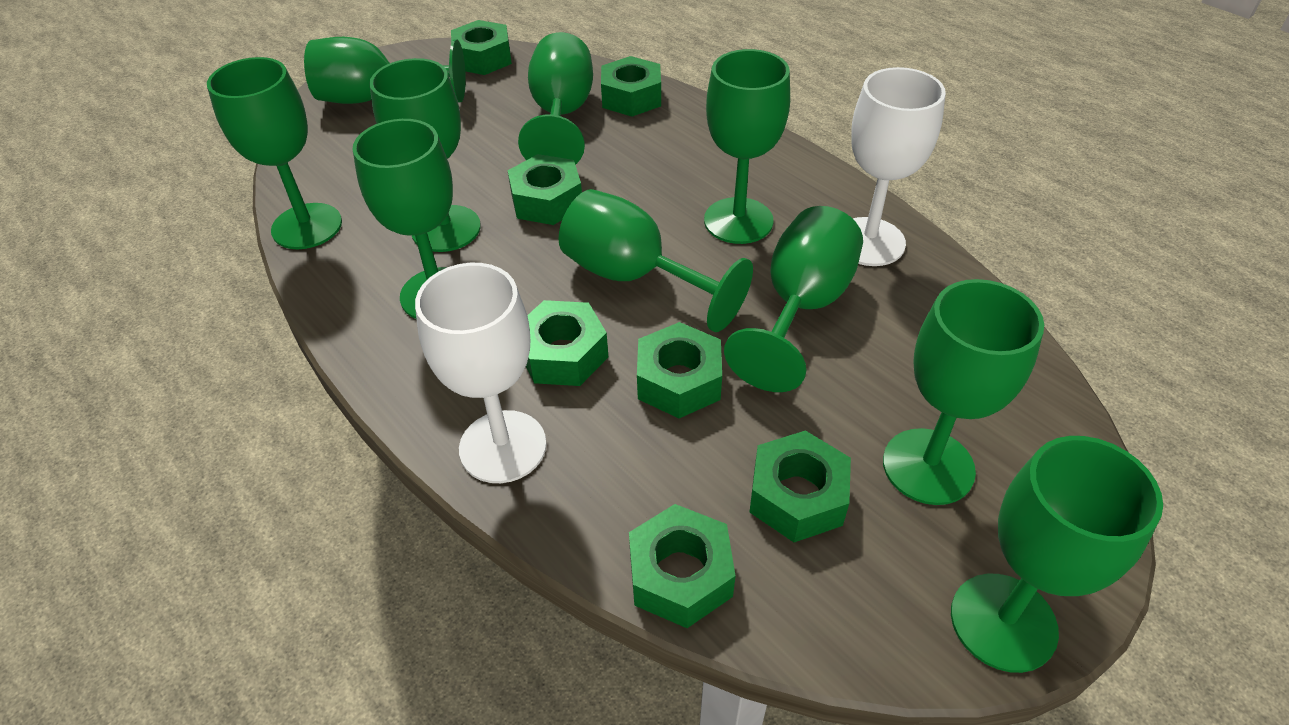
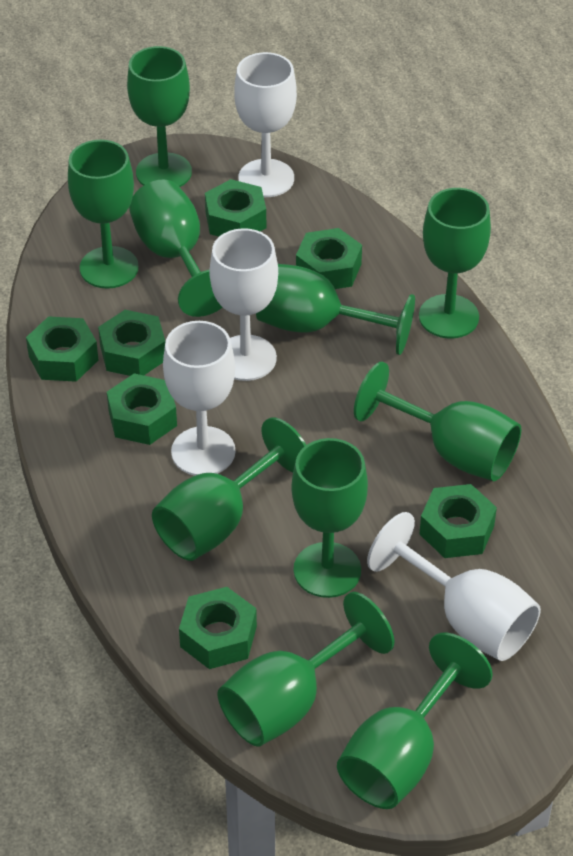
white goblet: [415,263,546,483] [851,67,946,266] = 2 -> [163,321,236,476] [209,228,278,381] [234,52,297,197] [367,512,541,661] = 4

